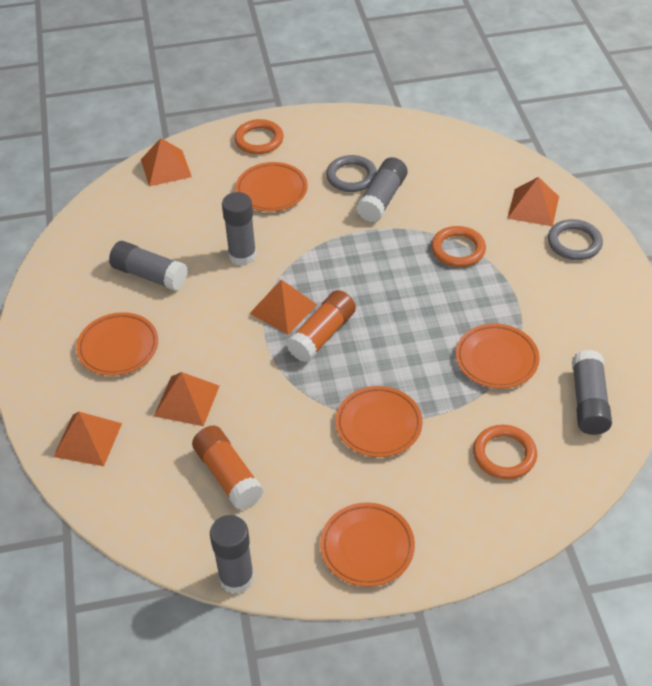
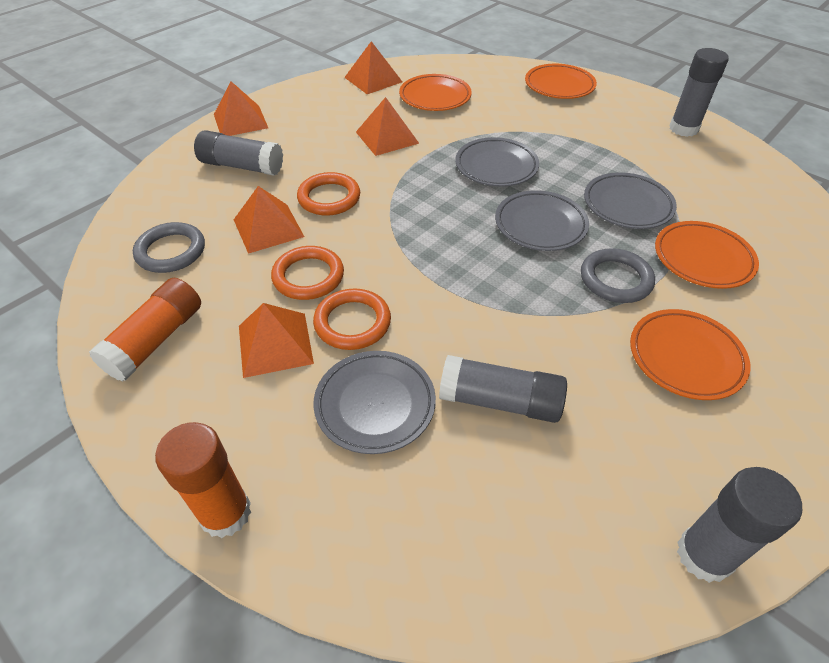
grey glue stick: [109,241,188,291] [210,515,254,594] [222,192,257,266] [356,157,407,222] [572,350,612,435] = 5 -> [194,130,283,176] [439,355,567,423] [669,48,729,137] [677,467,802,583] = 4
grey plate: none = 0 -> [314,351,436,454] [455,137,539,187] [495,190,589,251] [584,172,677,229] = 4
orange plate: [76,312,158,376] [236,162,308,212] [320,502,415,587] [336,386,423,457] [456,323,540,389] = 5 -> [399,74,472,111] [525,64,597,99] [630,309,750,400] [655,221,759,289] = 4

